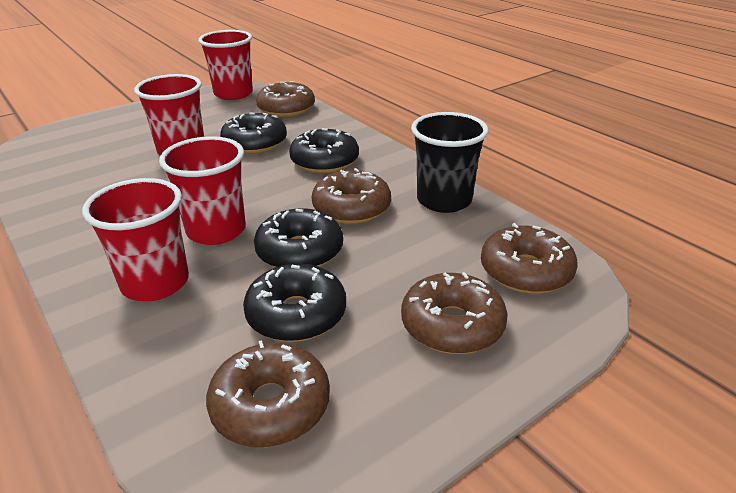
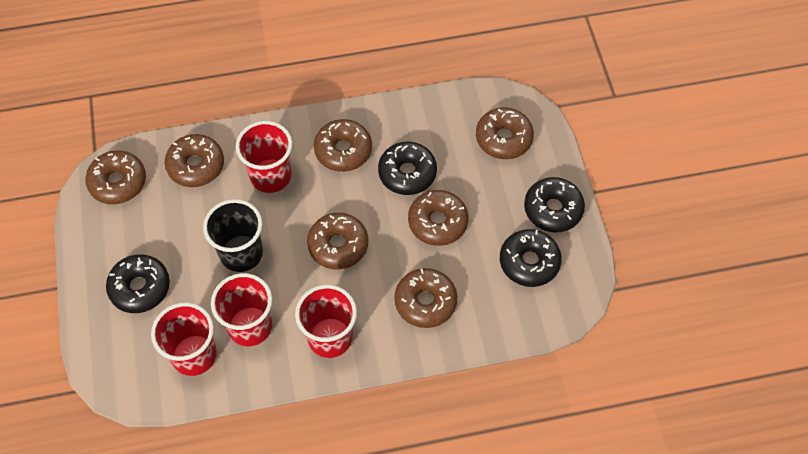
brown donut: [206,340,330,447] [256,81,315,117] [312,168,391,224] [401,272,508,354] [481,223,578,294] = 5 -> [85,150,146,204] [165,134,224,187] [307,213,368,269] [314,119,372,172] [394,268,457,328] [408,190,469,246] [476,107,534,159] = 7

